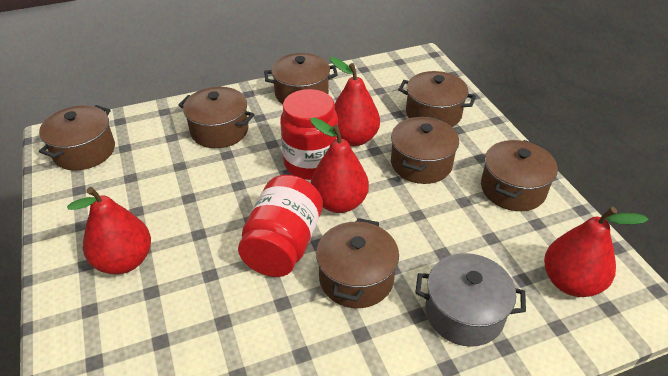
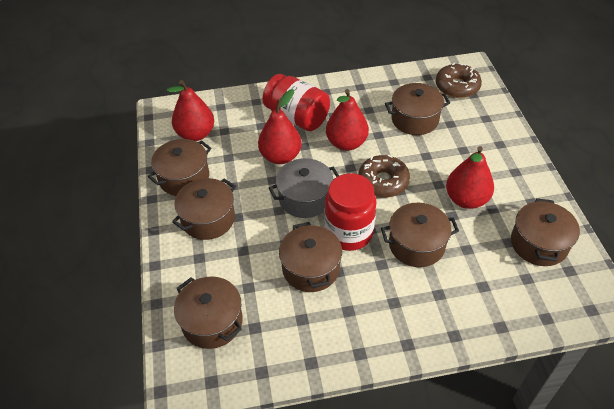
brown donut: none = 0 -> [358,155,410,197] [436,63,482,98] = 2

